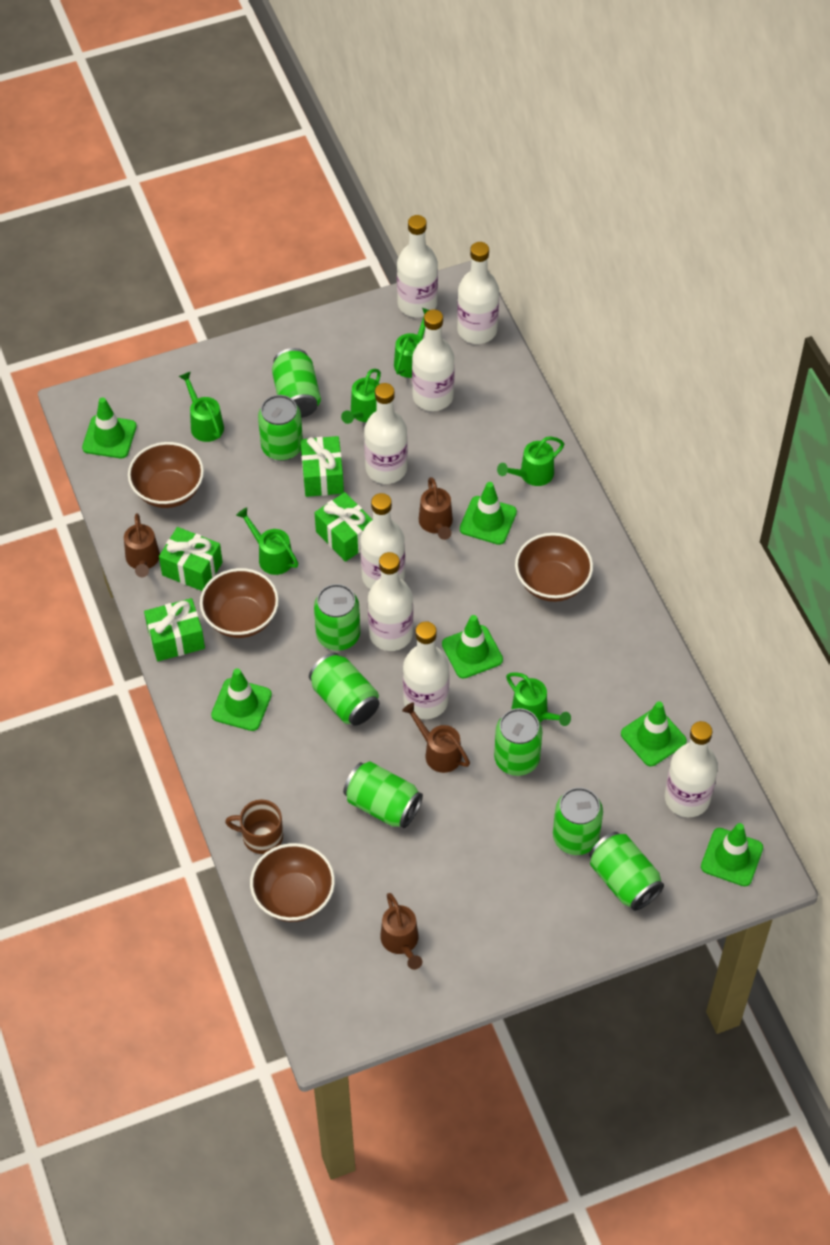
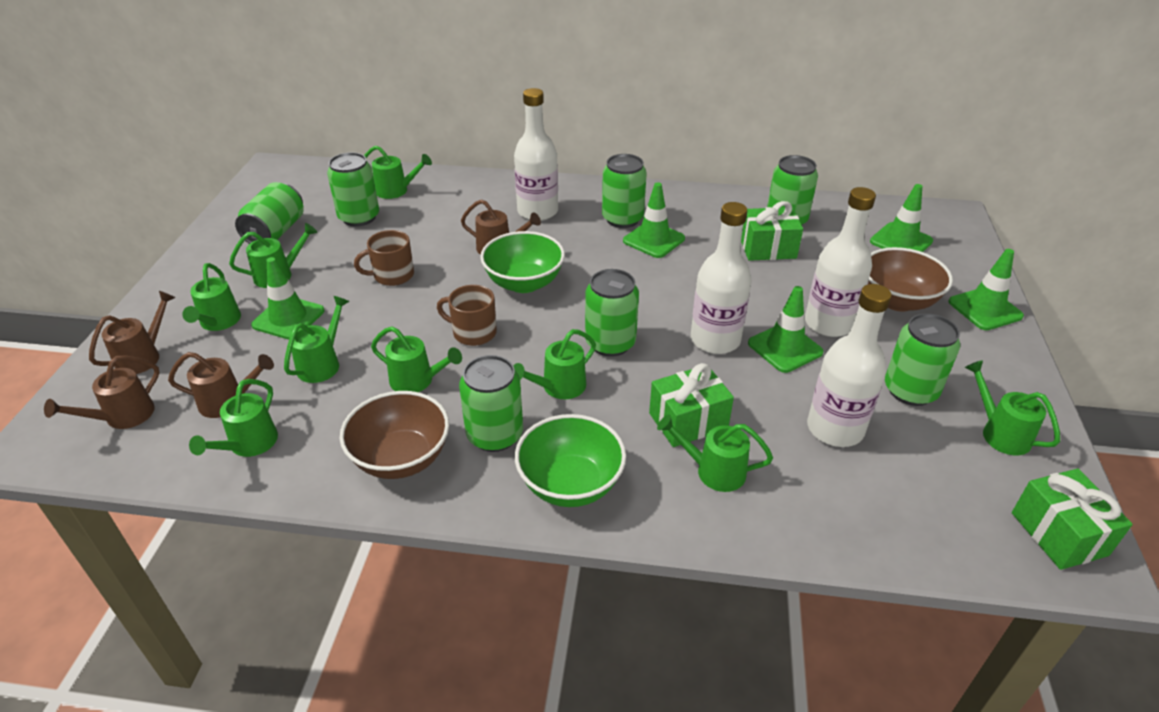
brown bowl: [128,442,204,508] [200,568,279,638] [250,843,335,922] [515,533,593,602] = 4 -> [340,391,449,479] [868,247,953,312] = 2
brown mug: [225,800,283,854] = 1 -> [354,230,414,286] [437,285,497,346] = 2
green bowl: none = 0 -> [480,231,565,293] [515,414,626,507] = 2
green can: [258,395,303,461] [272,348,321,418] [309,653,380,726] [314,584,360,651] [343,761,423,828] [494,708,543,776] [553,787,603,855] [589,832,664,911] = 8 -> [235,182,304,244] [327,152,379,226] [459,355,523,452] [585,269,639,357] [602,154,647,228] [767,155,818,225] [885,313,960,406] = 7
green gift: [144,598,205,661] [159,527,223,591] [300,436,344,497] [315,492,372,562] = 4 -> [649,363,734,447] [741,201,803,261] [1012,469,1133,570] = 3
green traffic cone: [82,397,137,458] [211,668,272,731] [442,615,503,679] [460,482,517,545] [621,701,687,766] [701,823,763,886] = 6 -> [251,257,324,340] [623,182,685,258] [748,286,824,373] [870,184,933,252] [948,249,1024,330] = 5
green watering can: [179,371,224,442] [236,507,299,575] [341,369,381,424] [394,308,429,378] [497,436,564,486] [506,672,571,726] = 6 -> [182,263,241,331] [189,379,278,457] [229,223,317,288] [284,296,349,383] [364,146,432,199] [371,326,462,392] [513,329,596,399] [657,414,773,492] [965,360,1060,455] = 9
white bottle: [360,493,405,589] [364,383,408,484] [368,552,413,651] [397,215,438,317] [403,621,449,719] [412,309,455,411] [457,242,499,344] [665,721,718,817] = 8 -> [514,88,558,221] [691,202,752,354] [805,187,876,337] [807,284,892,447] = 4

